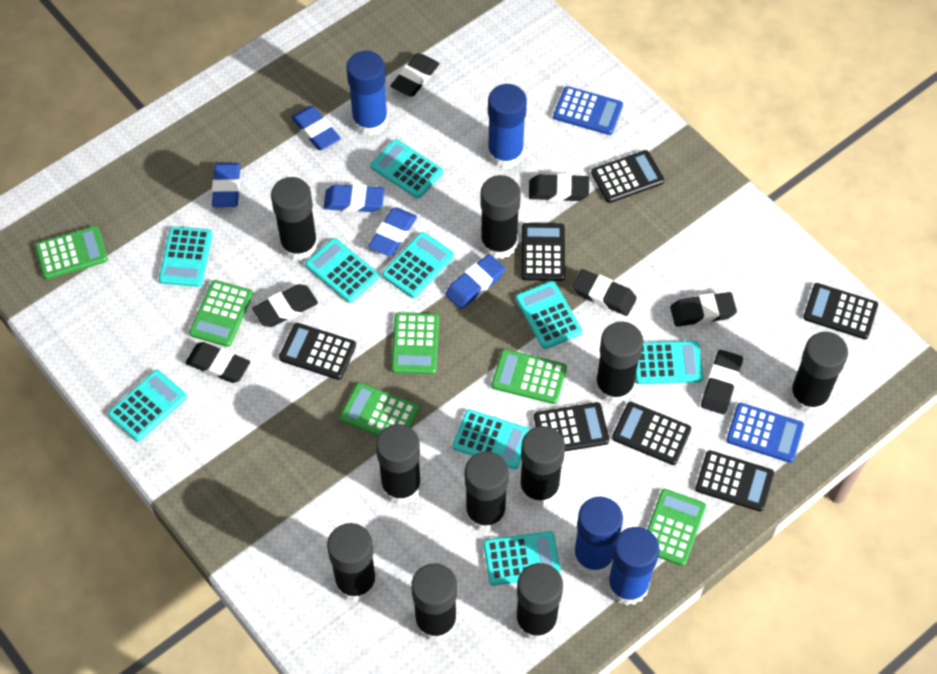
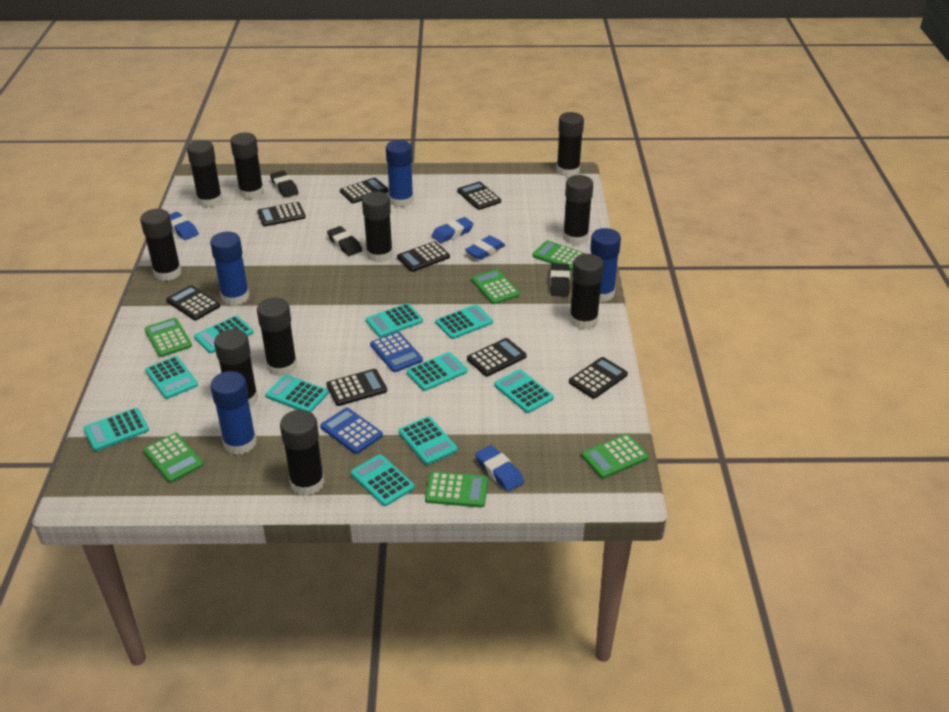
black calculator: [279,323,356,380] [521,223,565,281] [534,402,609,451] [591,150,664,203] [612,402,691,465] [695,450,774,512] [803,283,878,339] = 7 -> [166,285,220,320] [257,202,306,226] [326,369,387,406] [340,178,388,203] [397,241,450,272] [457,182,501,210] [467,338,527,377] [569,357,628,399] = 8
black eraser: [186,342,250,383] [252,284,318,327] [390,53,440,97] [529,173,589,201] [572,269,637,316] [670,292,737,327] [701,350,743,414] = 7 -> [270,171,299,198] [327,226,362,256] [550,263,570,296] = 3
blue eraser: [212,163,240,208] [291,106,341,150] [323,184,384,212] [368,207,417,256] [445,254,505,309] = 5 -> [169,212,199,240] [431,217,474,243] [465,235,505,260] [475,445,524,492] = 4
turquoise calculator: [108,370,187,442] [159,226,213,287] [305,238,379,303] [370,139,443,198] [382,232,454,298] [452,409,530,470] [483,531,561,586] [516,281,582,349] [635,341,703,384] = 9 -> [84,408,149,451] [145,356,198,399] [194,316,254,353] [265,374,328,412] [351,454,415,506] [366,303,423,338] [399,416,458,465] [407,352,467,391] [436,304,493,339] [494,369,554,413] = 10

